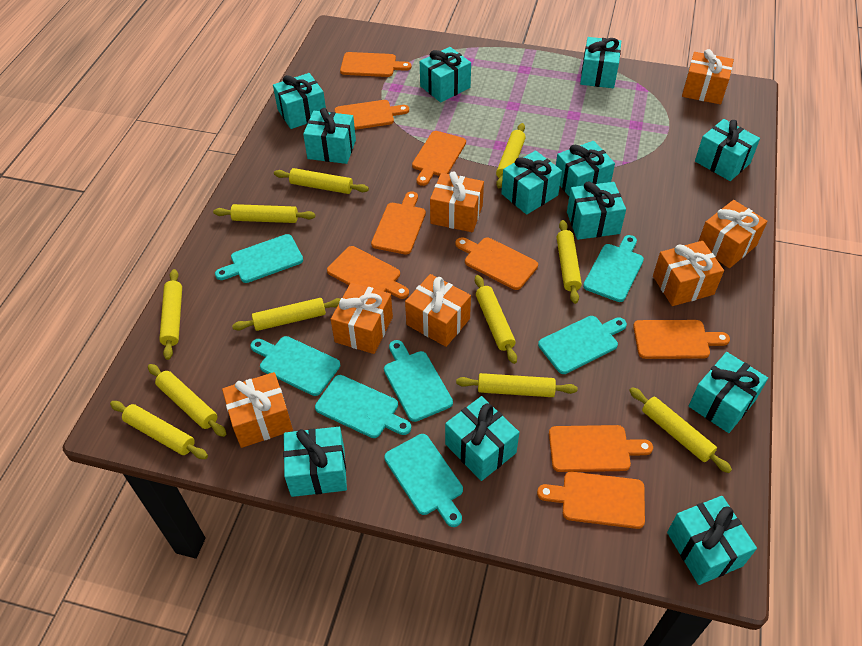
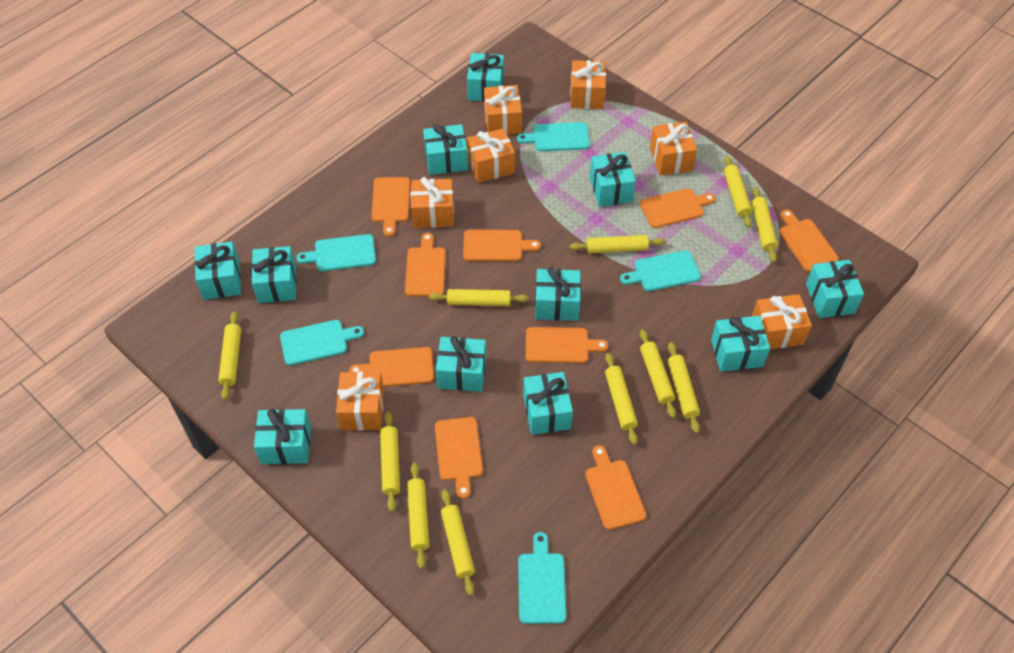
turquoise cutting board: [215,234,303,283] [250,336,340,396] [315,375,411,438] [384,340,453,422] [384,434,463,527] [538,316,627,374] [583,235,644,302] = 7 -> [280,320,364,366] [296,234,376,272] [517,122,590,151] [518,532,566,624] [620,250,701,291] = 5
turquoise gift: [273,73,326,129] [283,427,347,497] [303,108,356,164] [420,47,471,103] [445,396,519,481] [501,150,562,215] [556,141,615,196] [567,182,626,240] [580,37,621,88] [667,496,757,585] [689,352,768,433] [695,119,760,181] = 12 -> [194,242,241,300] [252,246,296,303] [254,409,311,464] [423,124,468,175] [436,336,486,392] [467,53,504,102] [523,372,573,435] [535,267,581,321] [590,152,636,207] [711,316,770,372] [806,260,864,318] = 11

